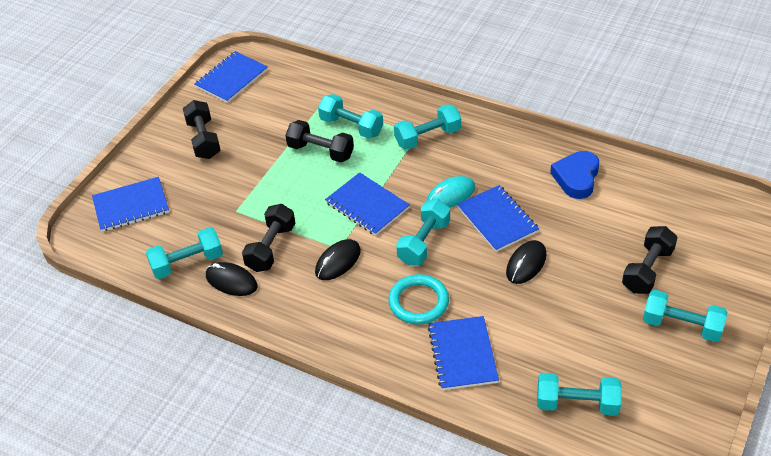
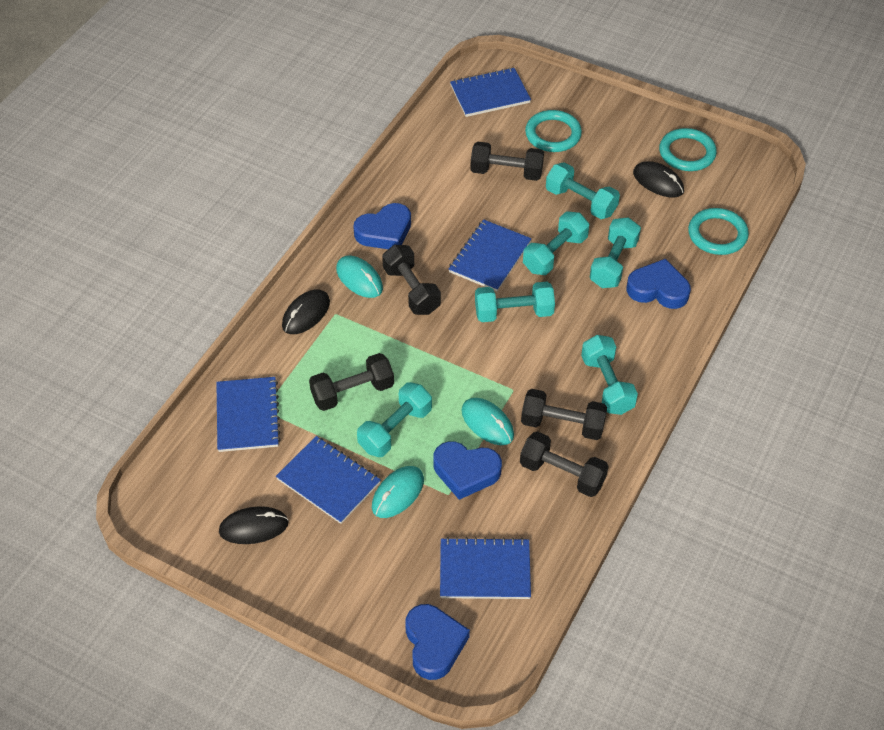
black dumbbell: [183,100,221,159] [242,204,295,272] [285,120,354,163] [622,226,678,294] = 4 -> [309,353,394,411] [382,245,441,315] [470,142,544,181] [520,431,609,497] [521,389,607,440] = 5
blue heart: [550,151,599,199] = 1 -> [354,203,411,249] [405,604,470,680] [433,441,502,500] [627,259,691,309] = 4
turquoise mouse: [427,176,475,208] = 1 -> [336,256,383,298] [372,466,424,518] [461,398,514,445] = 3
turquoise ring: [388,274,449,325] = 1 -> [525,110,582,152] [659,128,717,171] [688,208,749,255] = 3

